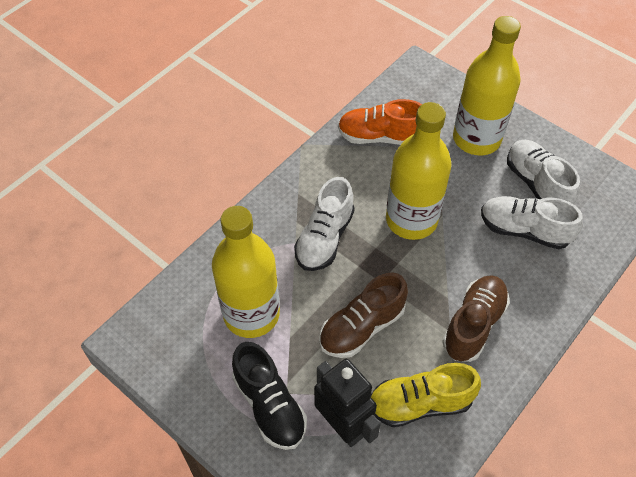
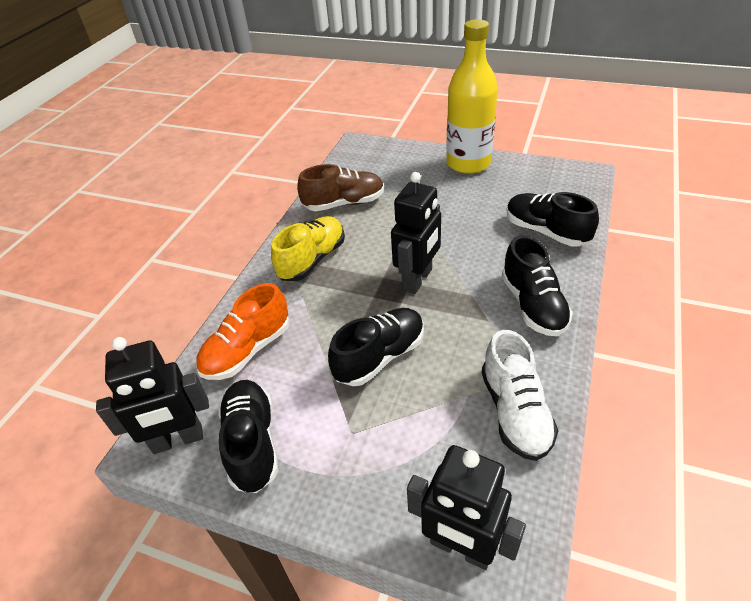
black robot: [314,359,381,447] = 1 -> [96,337,209,454] [391,172,441,294] [407,445,526,570] = 3
black shoe: [232,342,307,450] = 1 -> [219,380,278,493] [328,308,424,386] [502,235,573,336] [507,192,599,246] = 4
brown shoe: [319,272,408,358] [442,275,510,362] = 2 -> [297,164,384,211] = 1
white shoe: [294,177,355,271] [481,196,583,249] [507,140,580,204] = 3 -> [482,330,558,461] = 1
yellow bottle: [212,206,280,338] [386,102,452,240] [453,16,521,155] = 3 -> [446,19,498,174] = 1

